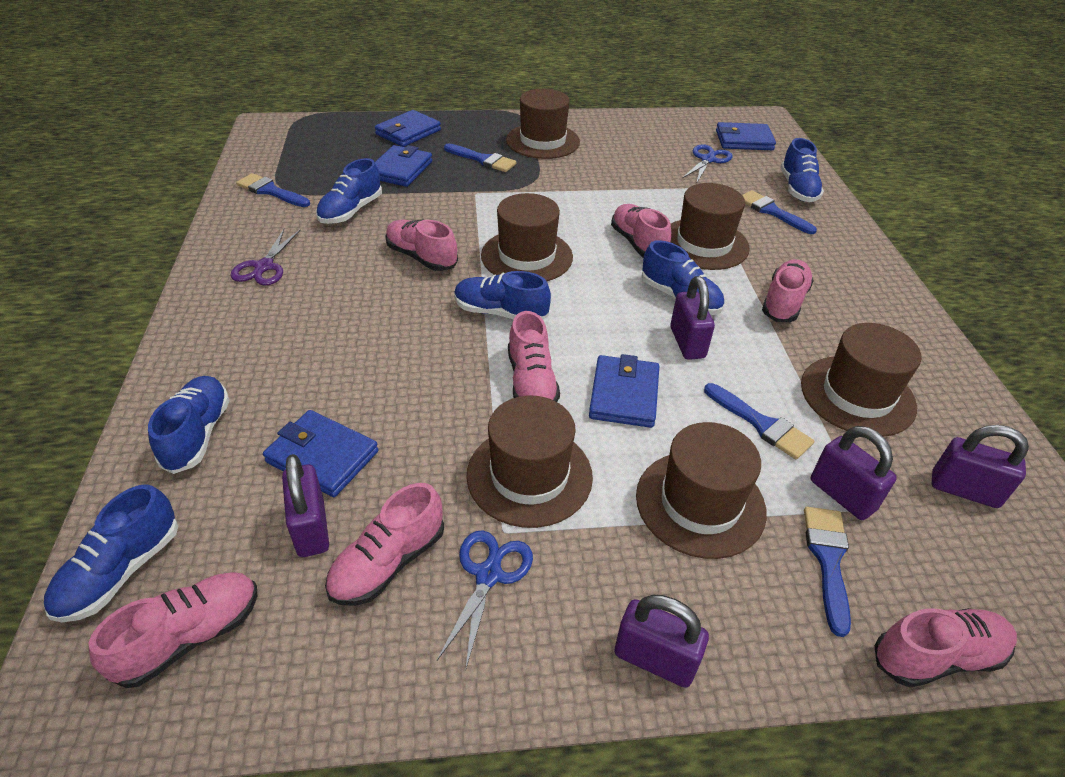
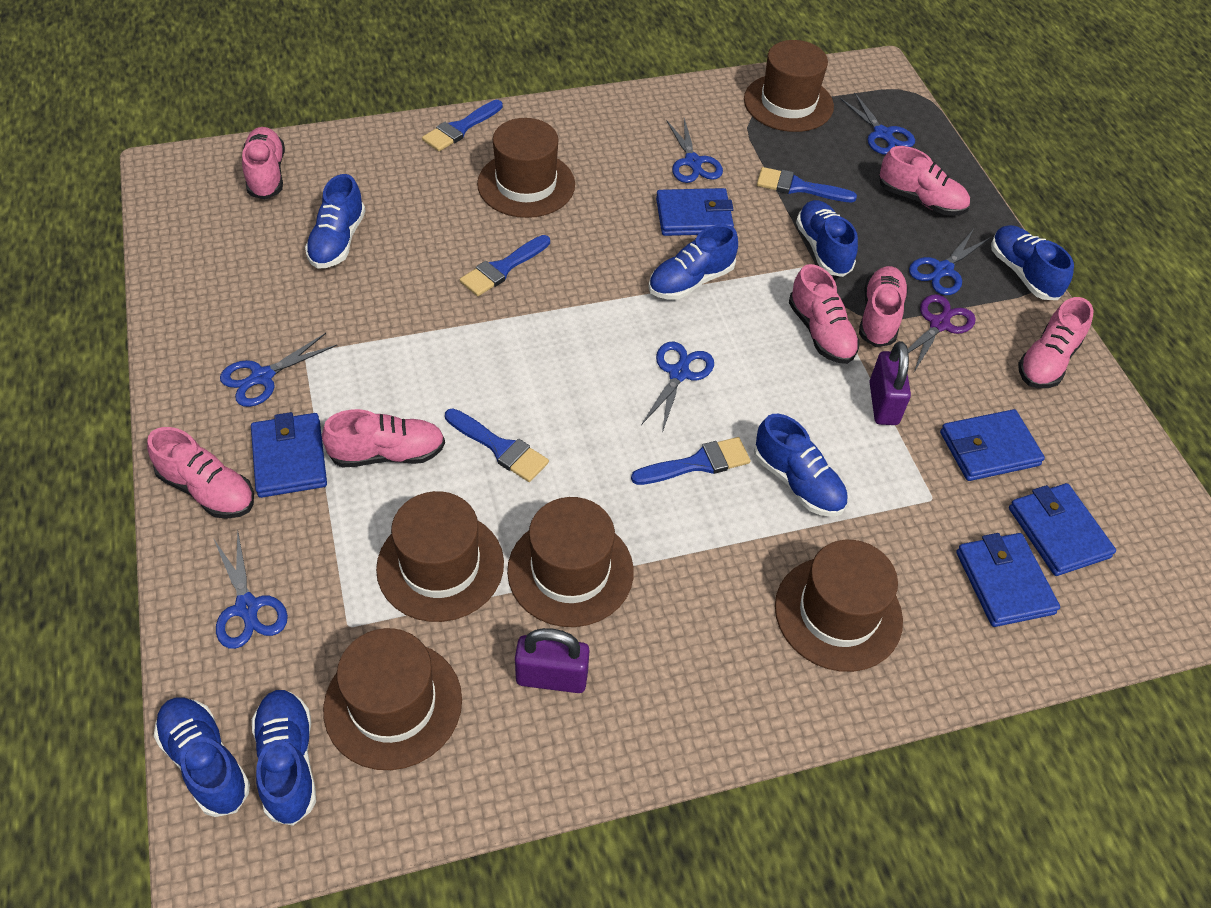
blue scissors: [437,530,533,672] [682,144,733,184] = 2 -> [213,529,288,649] [220,333,337,407] [641,342,714,433] [666,118,723,183] [839,92,915,154] [909,230,991,295] = 6
blue shoe: [44,484,178,623] [148,376,230,474] [316,158,382,224] [454,271,551,320] [641,240,724,315] [781,138,824,202] = 6 -> [154,697,250,817] [252,690,316,826] [305,174,365,269] [648,225,738,300] [754,414,848,517] [796,200,858,277] [991,225,1074,300] = 7
purple padlock: [282,454,329,557] [614,595,709,688] [670,276,715,360] [811,426,897,520] [932,425,1029,508] = 5 -> [515,628,590,693] [869,341,911,425] = 2

